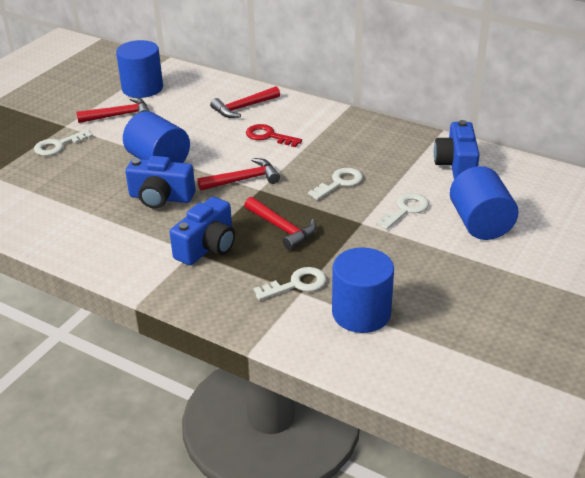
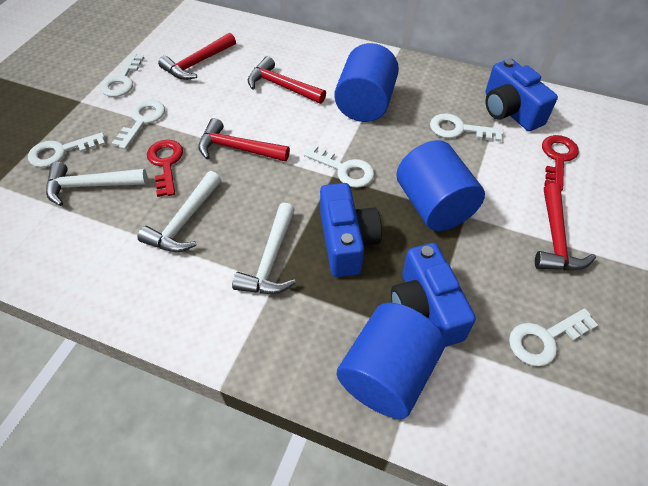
blue cylinder: [116,40,163,98] [123,111,190,163] [332,248,394,333] [450,166,519,240] = 4 -> [334,43,399,122] [337,303,445,419] [396,140,485,231] = 3
red key: [246,124,302,147] = 1 -> [147,140,183,197] [542,135,579,191] = 2
white hammer: none = 0 -> [46,162,147,206] [137,171,221,252] [232,203,296,294] = 3
white key: [34,129,93,156] [254,267,326,300] [308,168,363,200] [375,193,429,230] = 4 -> [28,132,106,167] [100,54,144,97] [112,100,165,149] [304,144,374,188] [430,113,503,142] [509,308,598,366] = 6

